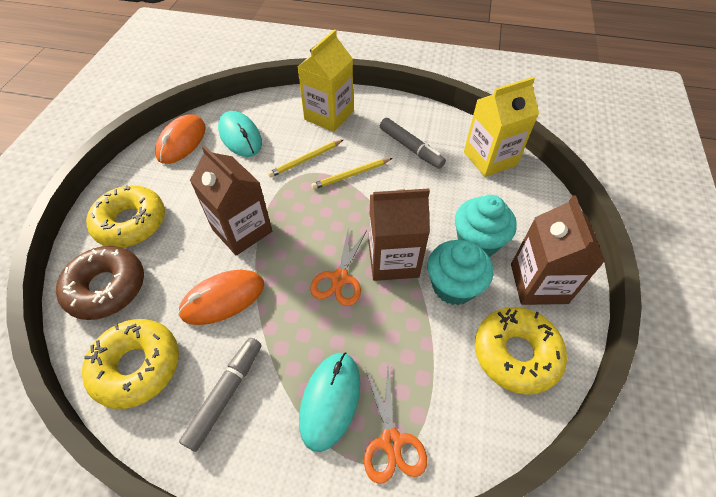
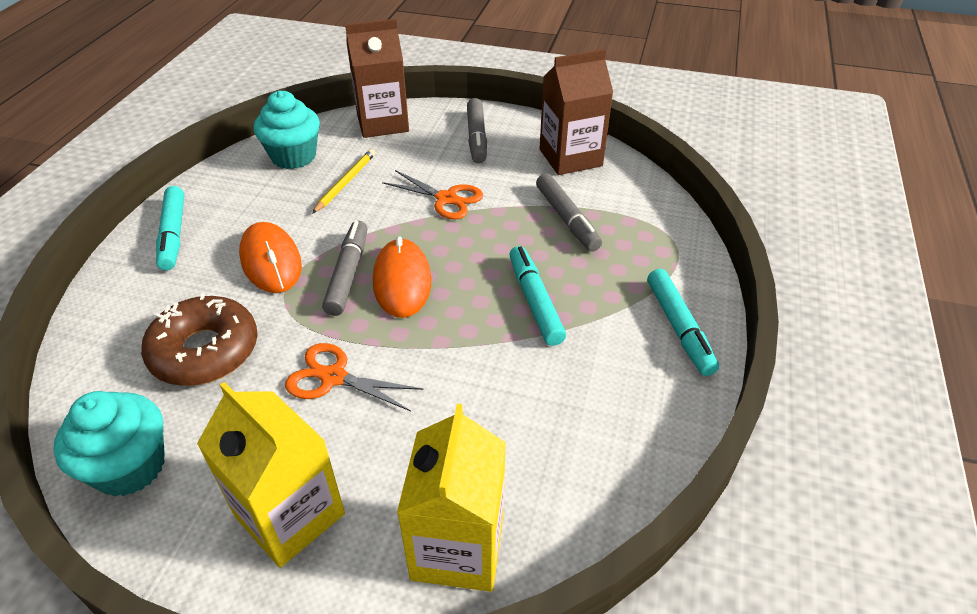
brown carton: [190,145,272,255] [369,188,430,281] [511,196,605,305] = 3 -> [345,19,409,138] [539,49,613,175] = 2
grey marker: [179,338,262,452] [380,118,446,169] = 2 -> [322,221,367,316] [467,98,487,163] [536,173,602,251] = 3
turquoise marker: none = 0 -> [156,186,184,271] [509,246,566,346] [647,269,719,376] = 3
turquoise mouse: [218,111,262,157] [299,352,360,452] = 2 -> none = 0
yellow donut: [82,319,179,409] [86,185,165,248] [475,307,567,395] = 3 -> none = 0
yellow pencil: [268,140,343,178] [311,158,393,189] = 2 -> [312,149,375,214] = 1

